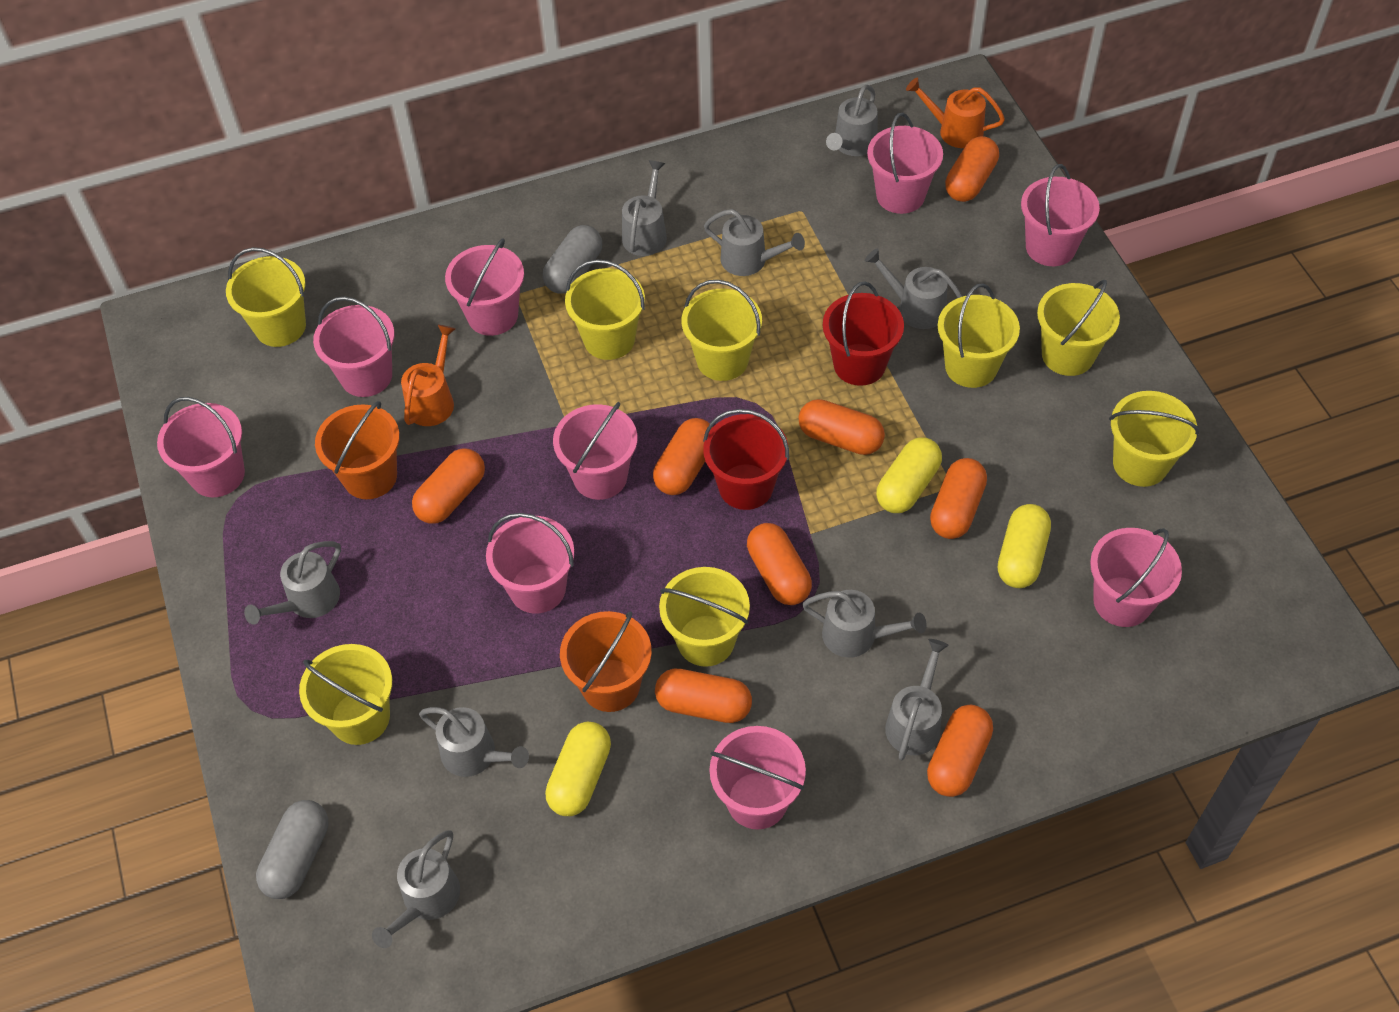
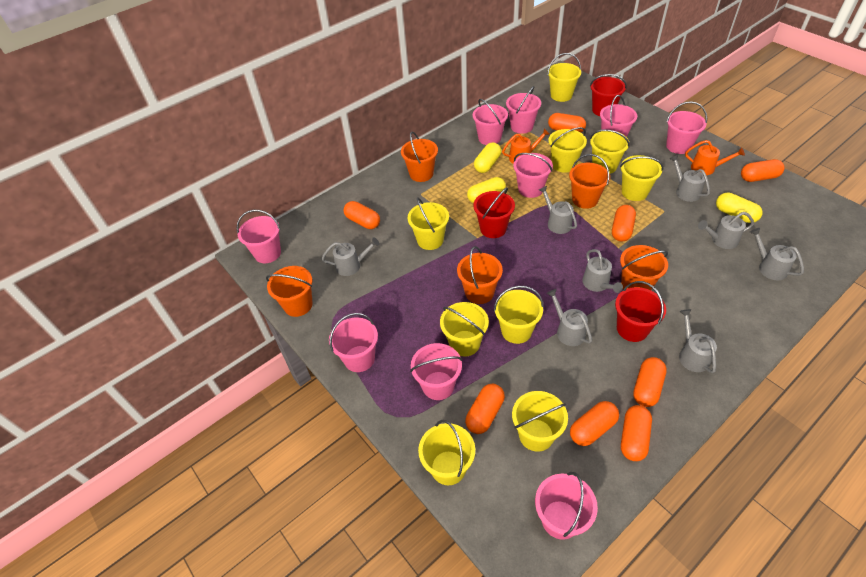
grey capsule: [256,800,329,899] [543,225,602,294] = 2 -> none = 0
grey watering can: [244,541,341,625] [372,830,460,948] [419,707,529,777] [622,160,667,256] [704,209,805,276] [802,590,927,658] [826,84,877,156] [865,248,963,329] [885,639,949,760] = 9 -> [322,237,380,276] [539,186,577,234] [546,289,592,346] [582,249,623,293] [669,155,710,202] [679,309,717,373] [698,212,754,249] [750,228,804,280] = 8
orange bucket: [315,401,400,499] [560,611,652,712] = 2 -> [266,266,313,317] [401,132,438,182] [457,246,503,304] [569,154,610,209] [620,245,668,290] = 5
red bucket: [703,409,789,510] [823,282,904,386] = 2 -> [473,187,515,238] [590,74,627,116] [615,281,666,342] = 3
yellow bucket: [226,247,306,347] [299,644,392,745] [565,260,645,360] [659,567,750,667] [681,280,762,381] [938,283,1020,388] [1037,280,1120,376] [1109,391,1199,487] = 8 -> [408,198,449,250] [418,420,475,485] [440,302,489,356] [494,286,544,344] [512,391,568,452] [547,53,581,102] [548,127,587,173] [590,129,630,174] [620,155,664,201] = 9

